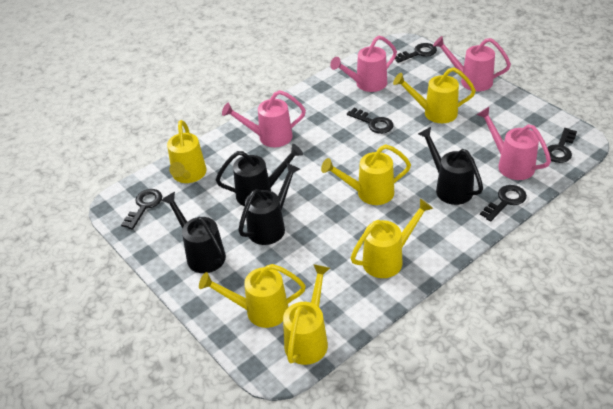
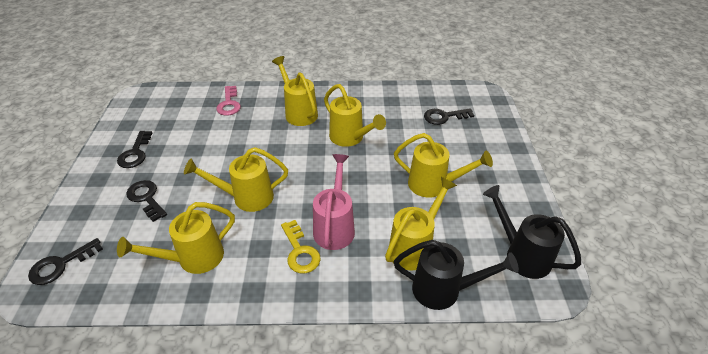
black key: [121,189,162,230] [347,108,393,134] [395,43,437,63] [480,185,527,221] [547,128,577,163] = 5 -> [28,238,103,285] [117,131,152,168] [126,180,167,222] [424,108,474,125] = 4
black watering can: [161,192,226,273] [216,144,303,206] [238,163,300,245] [418,127,483,205] = 4 -> [394,240,519,310] [483,185,581,279] = 2
pink key: none = 0 -> [216,86,241,116] = 1
pink watering can: [222,90,306,147] [330,36,397,92] [433,36,511,91] [477,107,551,180] = 4 -> [313,154,355,250] = 1
yellow key: none = 0 -> [281,220,321,273] = 1

